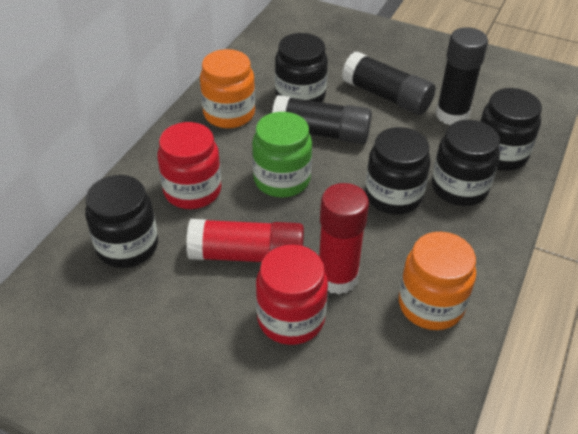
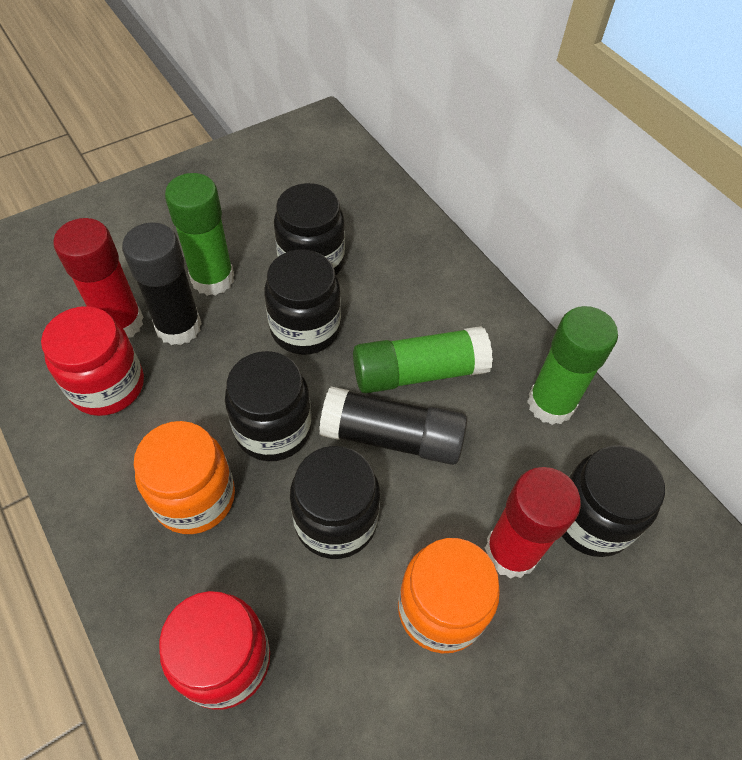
black glue stick: [272,95,372,144] [342,51,435,115] [436,27,488,125] = 3 -> [122,222,202,345] [319,387,467,465] = 2
green glue stick: none = 0 -> [165,173,234,296] [353,326,493,394] [527,306,618,425] = 3
green jar: [252,112,312,197] = 1 -> none = 0

